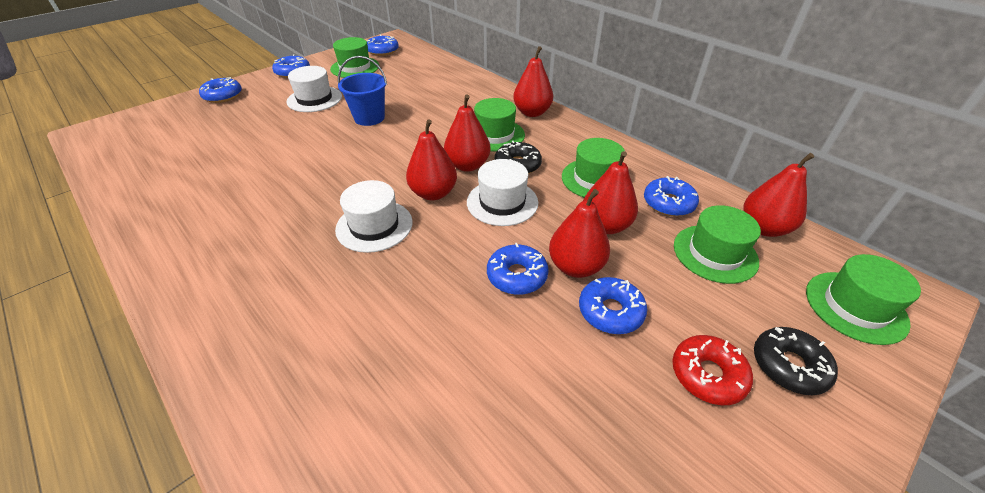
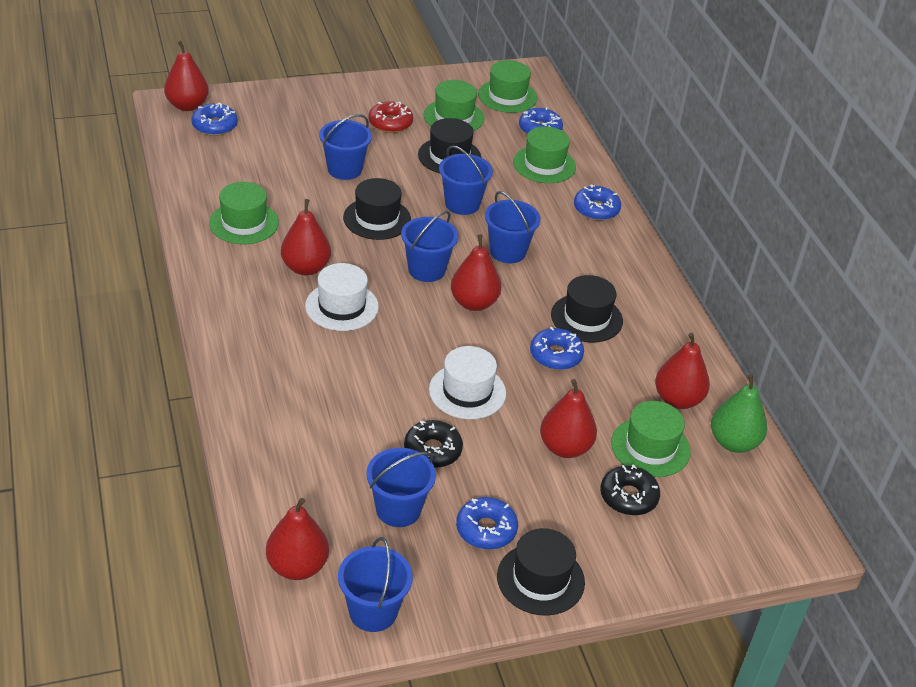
black hat: none = 0 -> [343,178,411,240] [418,118,481,173] [497,528,585,616] [551,275,623,342] = 4
blue bucket: [338,56,387,126] = 1 -> [319,114,372,180] [338,537,413,632] [366,448,436,527] [401,211,458,282] [439,145,493,215] [485,191,540,263] = 6
blue donut: [199,77,242,103] [272,54,310,78] [367,35,399,56] [487,243,549,295] [579,277,647,334] [644,176,699,216] = 6 -> [191,102,238,136] [456,497,518,549] [519,107,563,134] [530,327,584,370] [574,185,621,221] = 5
green pear: none = 0 -> [711,374,767,453] = 1
white hat: [287,66,342,112] [335,180,413,253] [467,159,538,226] = 3 -> [305,263,379,331] [429,346,506,419] = 2

